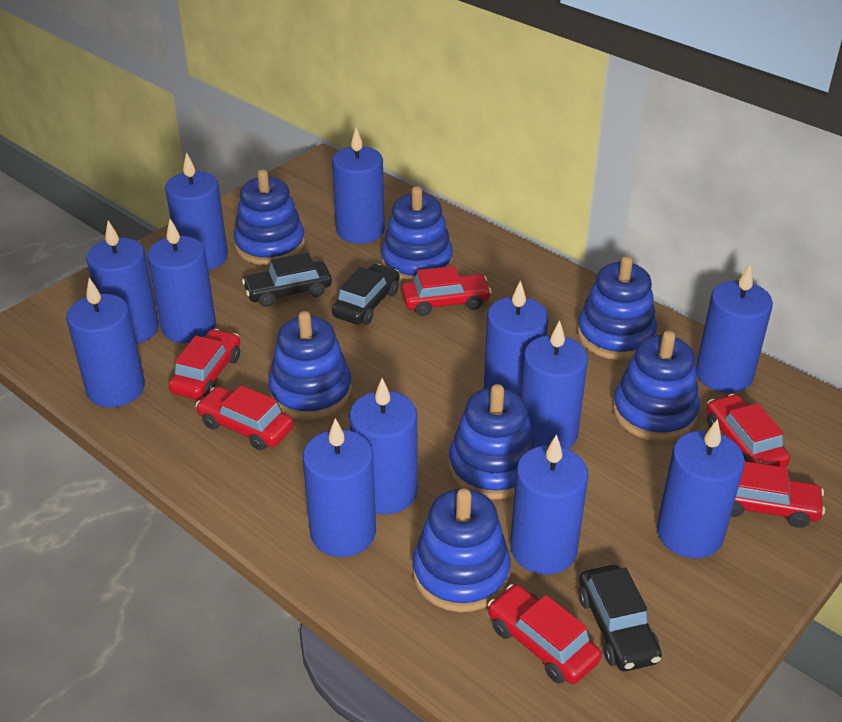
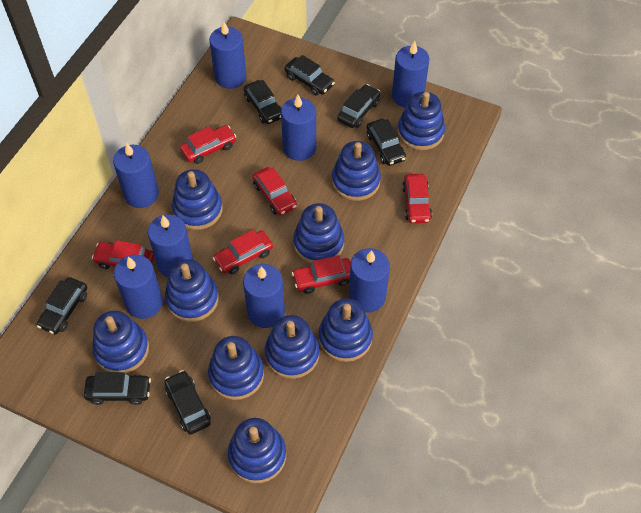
black car: [242,253,332,307] [332,264,400,325] [578,565,662,671] = 3 -> [37,277,87,335] [84,372,151,405] [165,370,211,435] [244,80,281,124] [284,55,335,96] [337,84,381,128] [367,119,406,166] = 7
blue candle: [66,278,145,407] [86,221,159,344] [147,219,216,343] [165,152,228,271] [303,418,376,557] [332,128,385,244] [349,378,418,514] [484,280,548,396] [510,434,588,574] [520,320,588,449] [657,419,745,558] [696,264,773,393] = 12 -> [113,143,159,208] [114,255,163,319] [148,215,193,277] [209,22,246,89] [243,264,285,328] [281,95,316,161] [349,248,390,313] [392,41,429,108] = 8
blue stacking toy: [234,169,305,265] [268,311,352,420] [381,186,453,282] [412,489,511,612] [449,384,536,500] [577,256,657,360] [613,331,700,441] = 7 -> [92,310,149,373] [165,259,219,322] [172,169,223,230] [208,336,264,400] [228,418,286,483] [265,315,319,379] [293,203,344,264] [318,298,373,362] [332,141,381,201] [397,92,445,150] = 10

